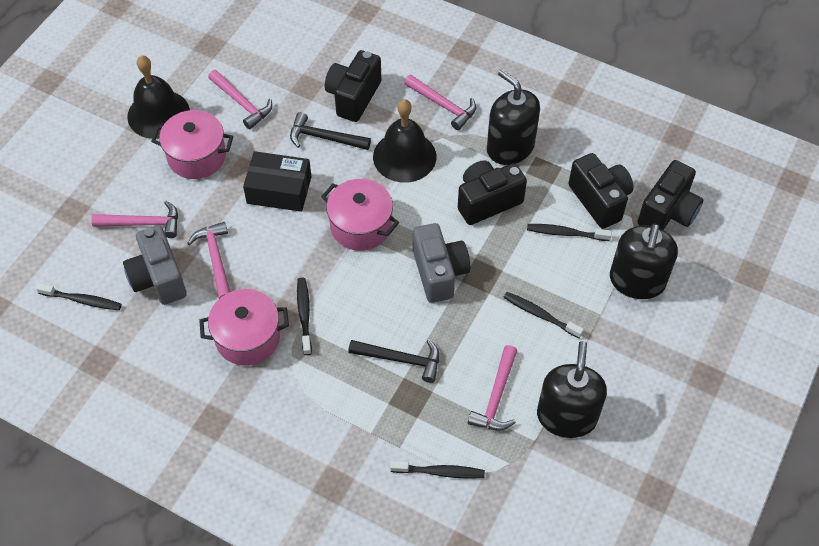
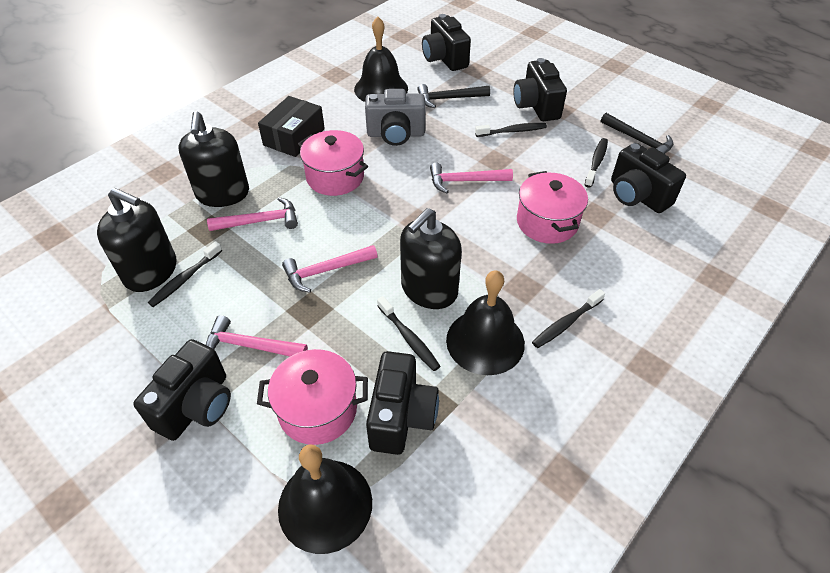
black bell: [127,55,190,139] [373,99,436,183] = 2 -> [278,444,372,554] [354,16,408,102] [446,270,525,375] = 3
black camera: [325,50,381,122] [458,160,527,225] [568,153,634,229] [638,160,703,230] = 4 -> [133,339,231,441] [366,351,439,455] [422,14,471,71] [513,58,567,121] [611,143,686,213] = 5
grey camera: [123,225,187,305] [413,223,470,303] = 2 -> [365,89,425,146] = 1
pink hammer: [92,201,178,238] [187,222,231,299] [208,70,272,129] [404,75,476,130] [468,345,517,431] = 5 -> [206,315,308,356] [207,197,298,231] [282,245,378,293] [430,163,513,193] = 4

